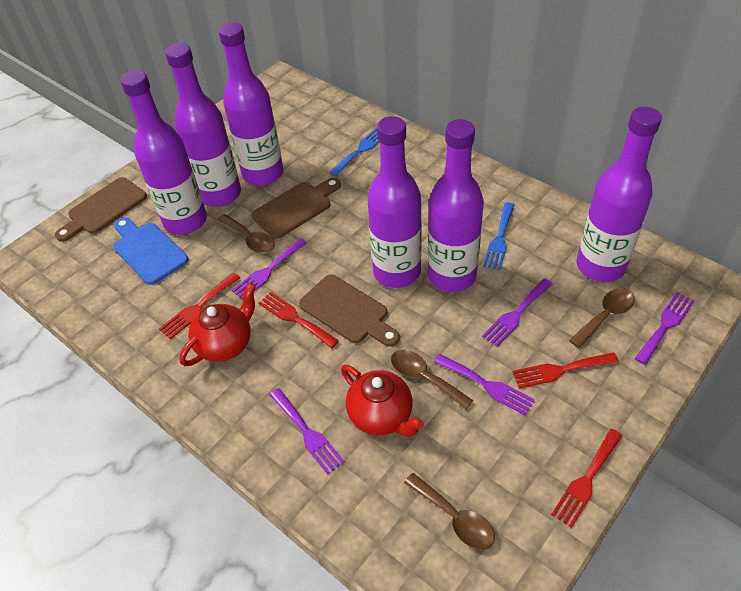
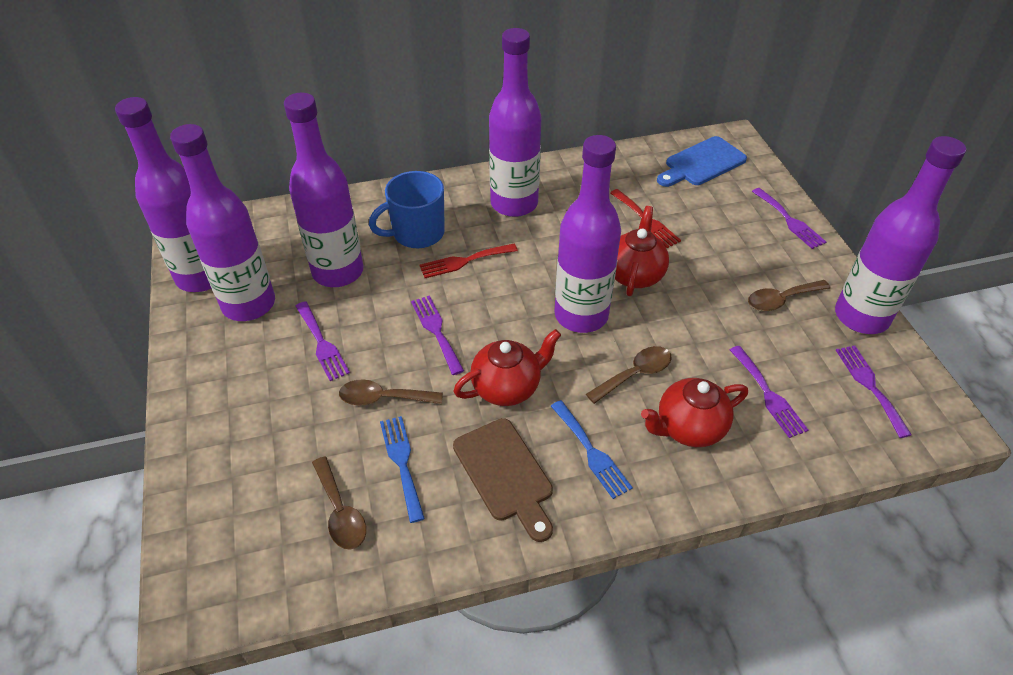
blue mug: none = 0 -> [369,171,445,248] = 1
brown cutting board: [55,177,147,242] [251,178,341,239] [299,275,400,347] = 3 -> [453,418,553,542] = 1
red fork: [159,273,240,339] [258,292,339,348] [513,353,618,388] [551,429,623,528] = 4 -> [419,244,518,278] [610,189,681,248] = 2
red teapot: [179,283,256,366] [341,365,424,437] = 2 -> [453,329,561,406] [615,206,669,296] [641,378,748,447] = 3

